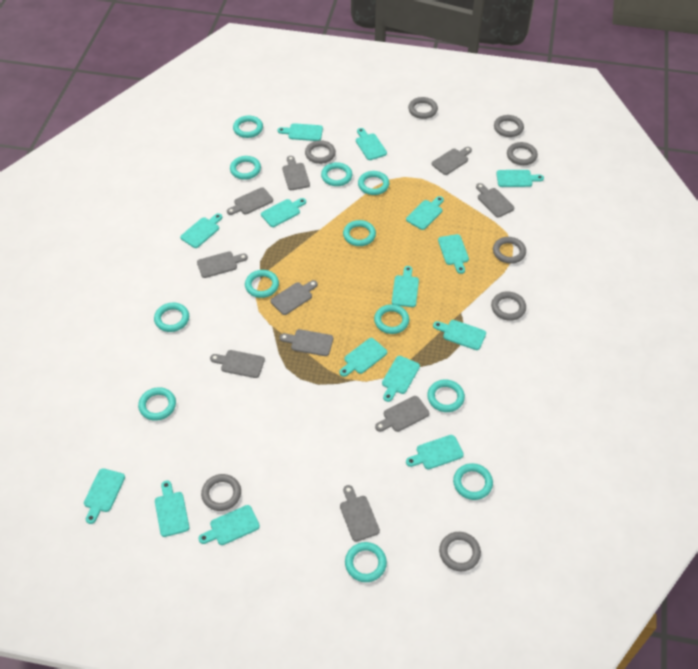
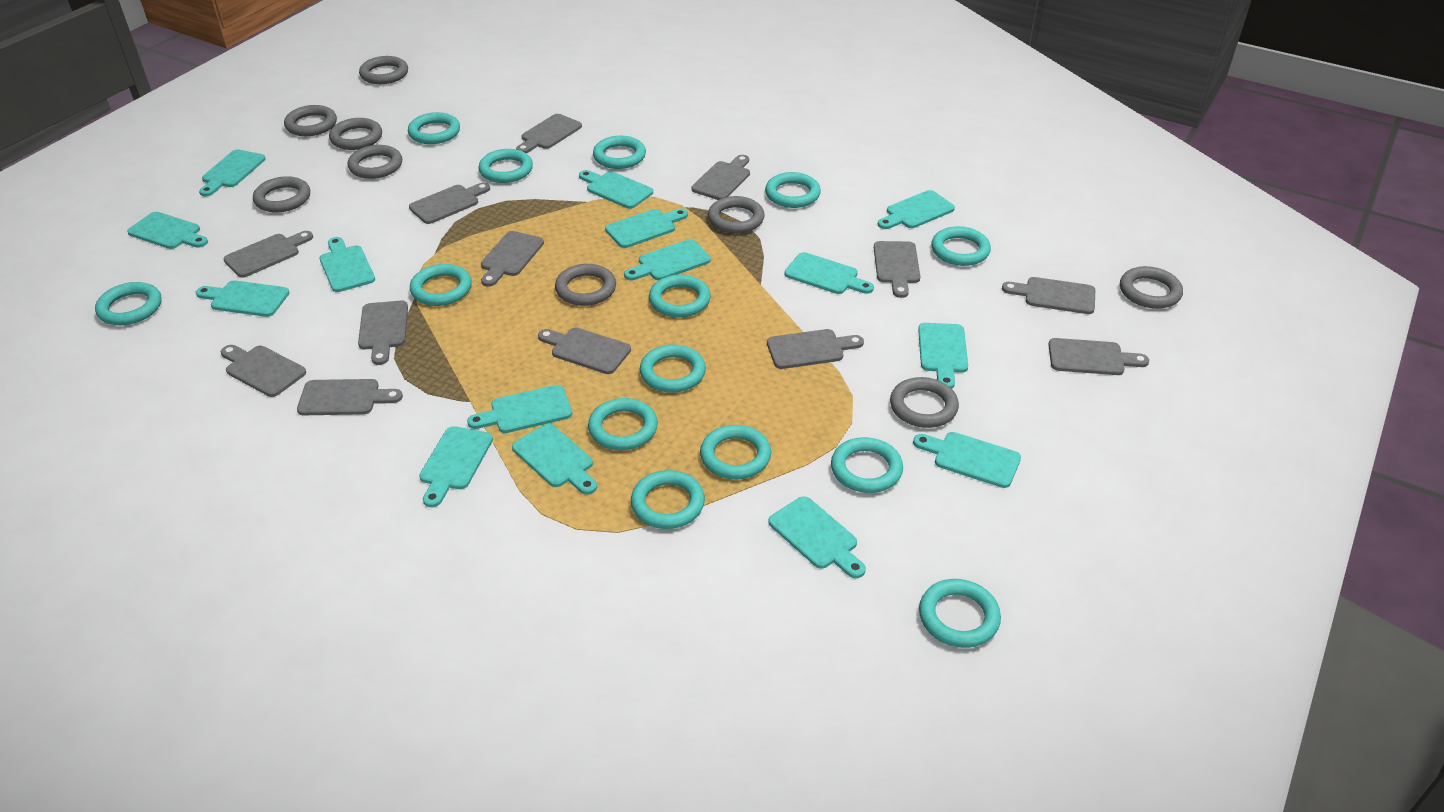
grey cutting board: [197,252,248,278] [210,350,265,378] [227,187,273,215] [270,280,318,315] [280,329,333,356] [282,156,310,190] [340,485,380,542] [375,396,429,432] [432,147,472,175] [476,183,514,218] = 10 -> [221,345,306,397] [224,231,313,278] [297,379,403,415] [358,301,408,365] [409,182,490,224] [481,231,544,287] [516,114,582,153] [538,328,631,374] [692,155,750,200] [767,329,864,369] [874,241,920,298] [1002,277,1095,314] [1048,338,1149,375] = 13
grey ring: [201,474,241,511] [305,140,336,164] [408,97,438,119] [439,532,481,571] [491,291,526,321] [493,237,526,264] [494,115,524,137] [507,142,538,165] = 8 -> [253,176,310,213] [284,105,337,136] [329,118,382,150] [348,145,402,179] [359,56,408,84] [555,264,616,306] [708,196,765,234] [890,377,959,428] [1120,266,1183,309] = 9
turquoise ring: [138,387,176,421] [154,303,189,332] [230,156,261,180] [233,115,263,138] [245,270,279,298] [321,162,352,186] [343,220,376,246] [345,542,387,582] [358,171,389,195] [374,304,409,334] [427,380,465,412] [453,463,493,500] = 12 -> [95,282,162,325] [408,112,460,144] [410,264,472,306] [478,149,533,183] [588,398,658,450] [593,136,646,169] [631,470,705,529] [640,344,706,393] [649,274,711,318] [700,425,771,479] [765,172,821,208] [831,437,903,493] [919,579,1001,648] [931,226,991,266] = 14

